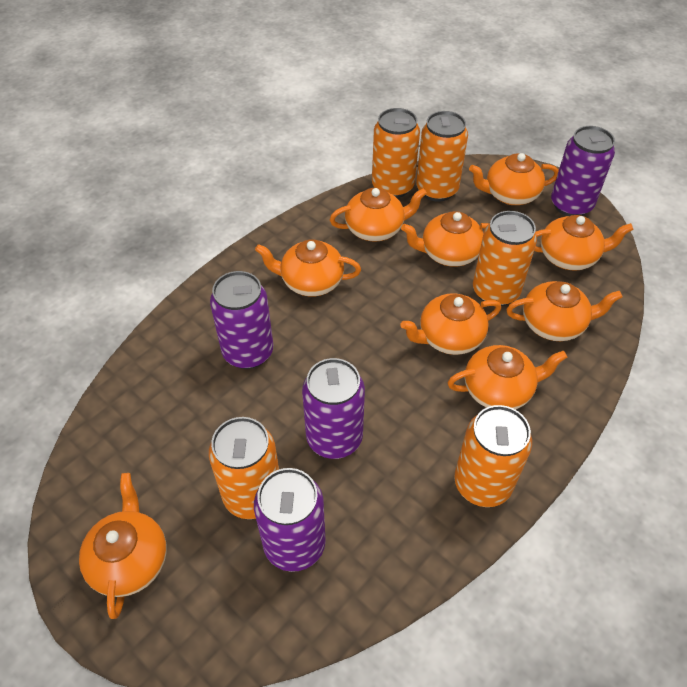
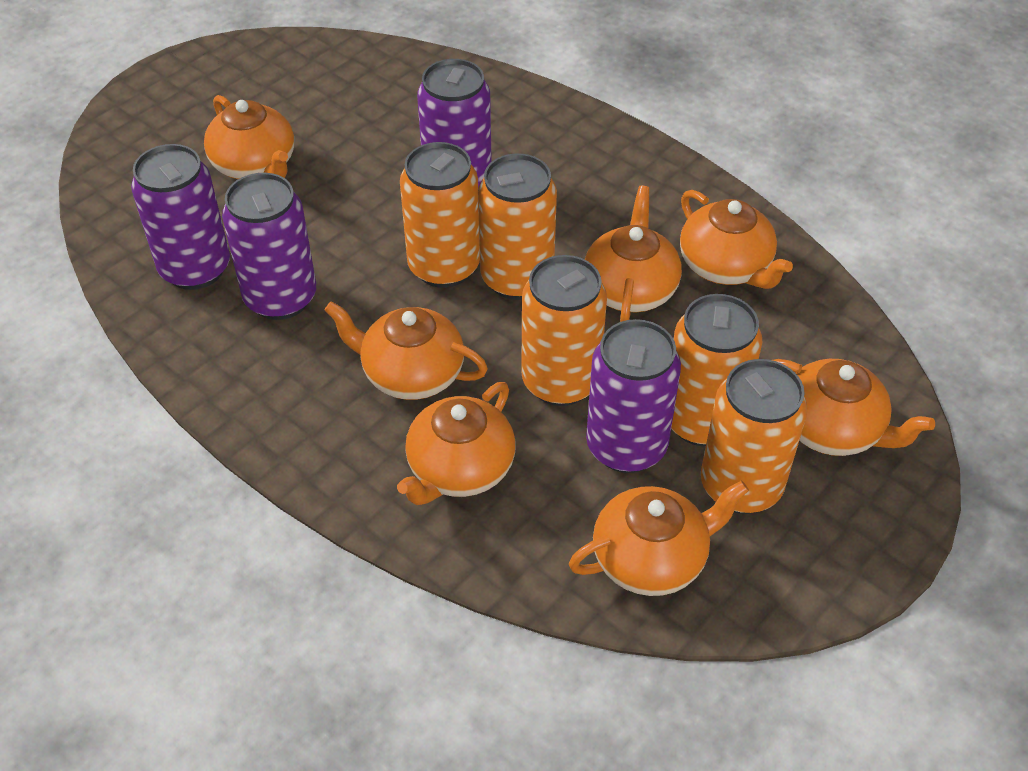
orange teapot: [79,473,167,619] [255,239,361,296] [330,188,427,242] [401,211,489,267] [401,293,501,355] [447,345,567,410] [469,153,559,205] [506,281,623,341] [534,215,634,271] = 9 -> [204,95,294,179] [324,302,488,400] [397,382,516,505] [569,481,749,596] [585,186,682,322] [680,190,793,289] [773,359,935,456] = 7

